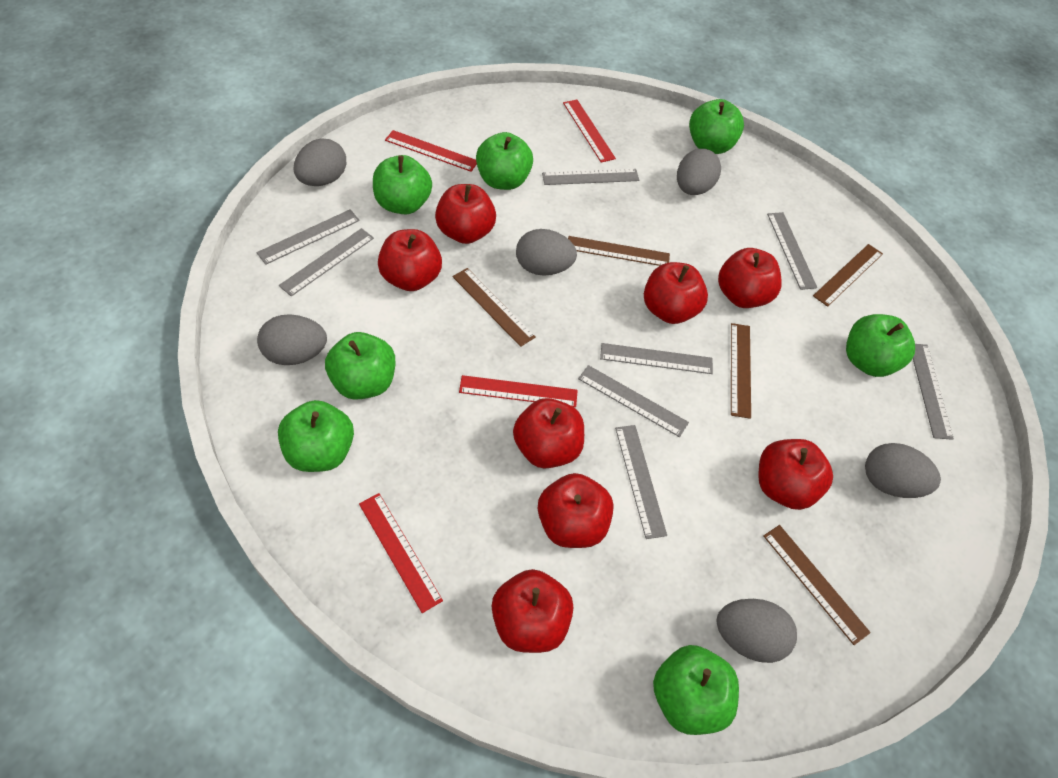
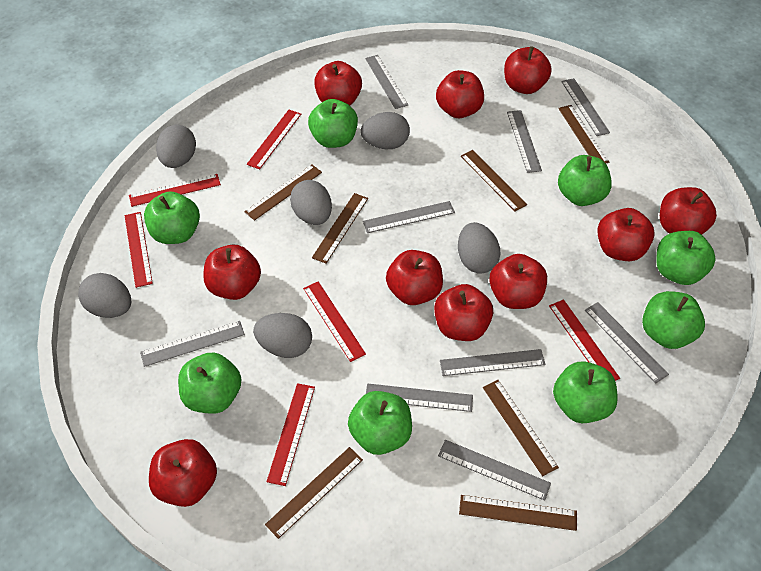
brown ruler: [453,268,536,347] [568,236,670,266] [731,323,751,419] [763,525,871,645] [813,244,883,307] = 5 -> [244,164,322,221] [265,447,363,539] [312,193,368,264] [459,495,577,531] [461,150,527,211] [483,380,559,476] [558,105,609,163] = 7
green apple: [278,400,354,472] [325,332,395,400] [373,155,432,214] [476,132,533,190] [653,645,739,735] [689,99,744,154] [846,314,915,377] = 7 -> [144,191,200,244] [178,353,242,414] [308,99,358,148] [348,391,412,455] [553,362,618,423] [558,155,612,206] [642,291,705,349] [656,231,716,285] = 8
grey ruler: [256,209,360,265] [279,228,374,296] [542,169,639,185] [578,365,689,437] [600,343,713,374] [615,425,667,539] [767,212,817,290] [913,344,954,440] = 8 -> [140,321,245,367] [363,201,455,233] [365,55,408,109] [366,384,473,412] [438,440,551,501] [440,349,545,376] [507,110,542,173] [561,78,610,136] [585,302,669,384] = 9
red apple: [378,229,442,291] [435,184,496,244] [492,569,574,653] [513,398,584,468] [538,473,614,548] [644,262,708,324] [718,248,782,308] [758,439,833,510] = 8 -> [149,439,217,507] [203,245,261,300] [314,61,362,105] [386,250,443,305] [434,284,493,341] [436,70,484,118] [489,254,547,309] [504,47,552,94] [597,208,655,261] [660,187,717,235] = 10
red ruler: [359,493,443,613] [385,130,477,172] [459,375,578,407] [563,100,616,163] = 4 -> [125,212,153,288] [129,174,221,207] [247,110,301,169] [266,383,315,486] [303,282,366,362] [549,300,620,381] = 6

